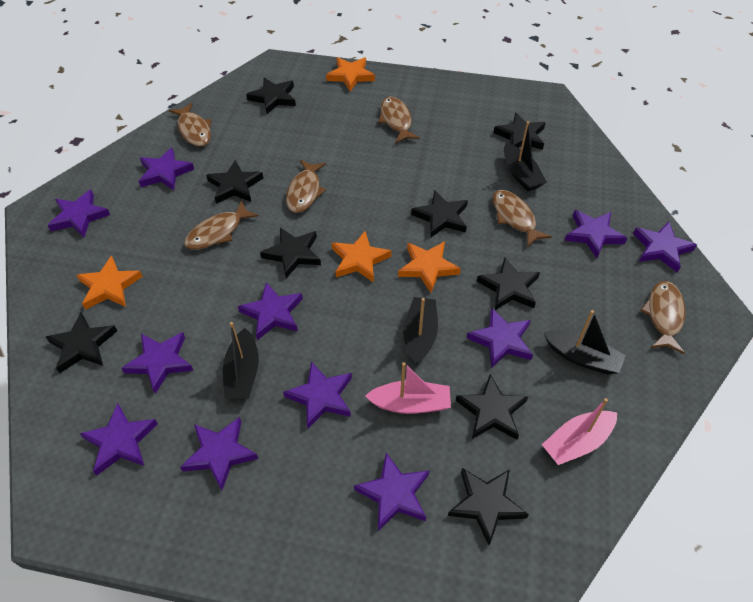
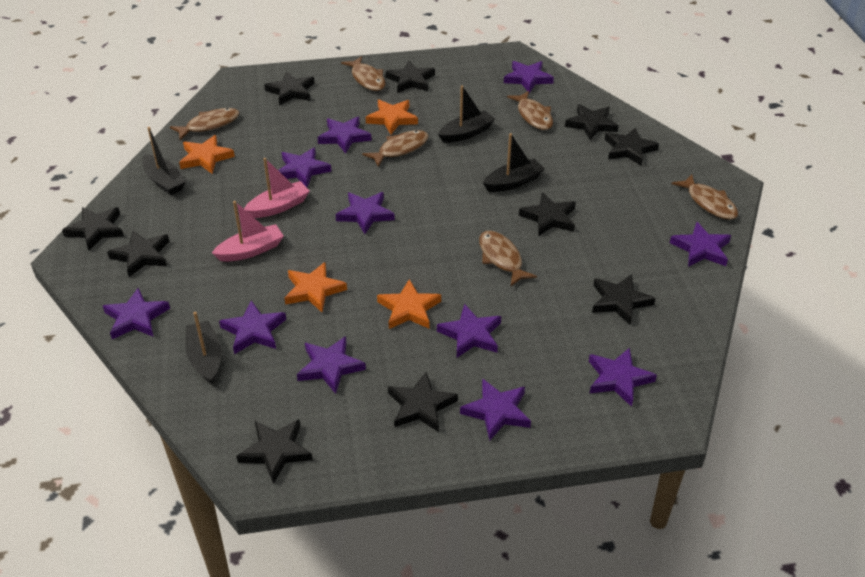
black star: [46,312,117,373] [206,160,263,204] [246,77,296,114] [260,227,321,278] [411,190,468,238] [448,468,529,545] [456,374,528,440] [477,257,540,310] [493,113,546,150] = 9 -> [62,207,124,251] [107,231,170,277] [236,419,313,484] [264,71,315,106] [386,61,435,93] [388,372,458,432] [519,192,576,236] [565,104,619,140] [592,274,656,325] [605,127,659,166] = 10

